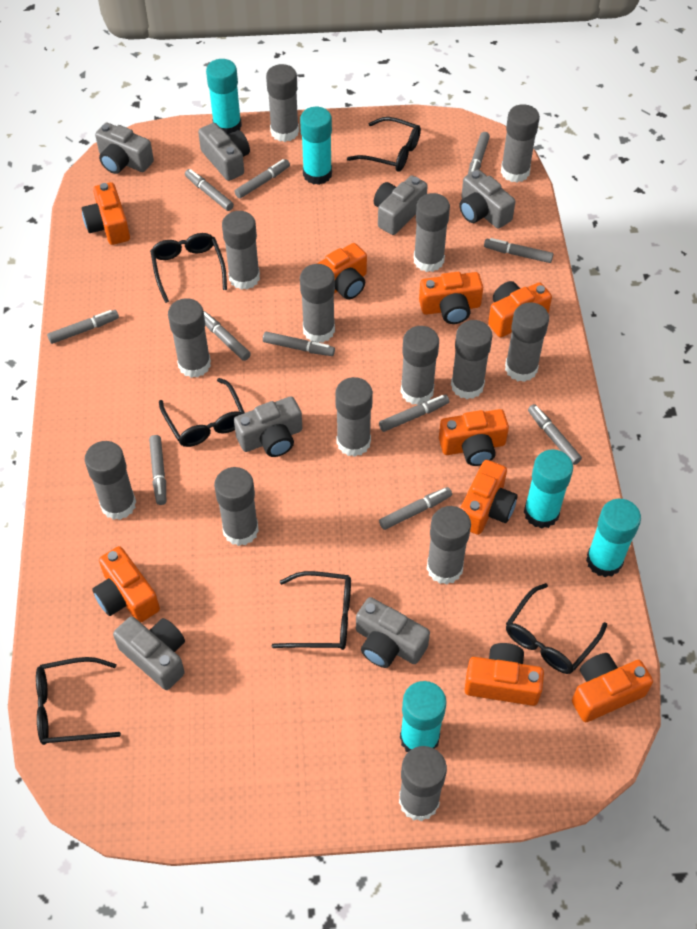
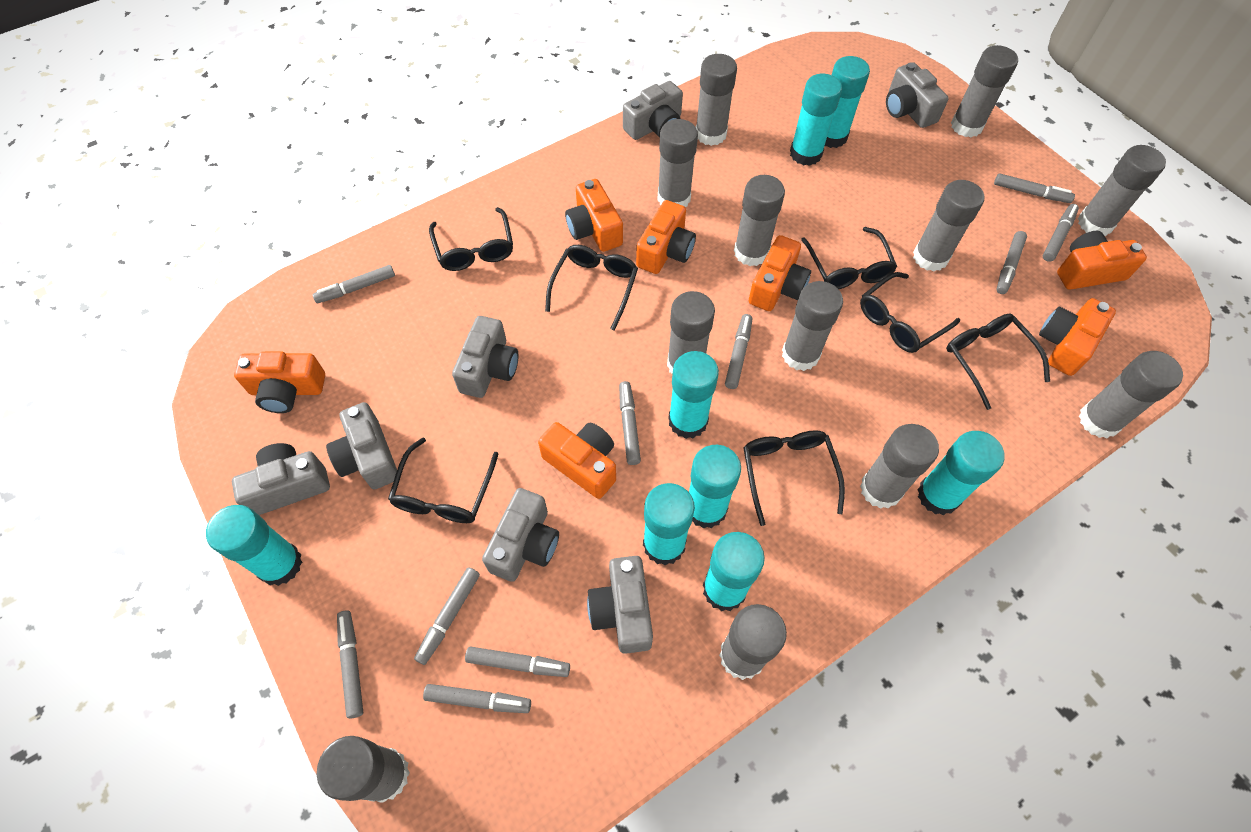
black glasses: [36,657,121,745] [150,233,227,303] [159,378,245,447] [272,571,351,650] [347,117,421,172] [506,583,607,674] = 6 -> [388,437,498,523] [429,207,513,271] [545,245,638,331] [743,430,845,526] [801,227,897,289] [860,272,960,353] [946,314,1050,410] = 7
grey glue stick: [85,441,136,520] [168,298,211,378] [214,467,259,546] [222,211,260,290] [266,64,299,142] [300,264,335,343] [335,377,373,457] [399,746,447,821] [401,326,439,405] [414,193,450,272] [427,506,471,585] [451,320,493,399] [501,104,540,183] [505,302,549,382] = 14 -> [317,736,410,803] [657,119,698,207] [667,291,715,374] [696,54,737,146] [719,604,787,680] [734,175,785,266] [782,281,843,371] [860,424,939,509] [913,180,984,271] [951,45,1018,137] [1078,145,1166,236] [1079,351,1183,438] = 12
grey marker: [47,310,119,344] [149,435,166,505] [185,169,234,211] [204,311,251,361] [235,159,290,198] [263,332,335,356] [379,394,449,432] [379,487,452,530] [468,132,490,174] [484,238,553,263] [528,404,582,465] = 11 -> [312,265,395,303] [337,611,363,719] [414,568,480,665] [423,684,531,713] [465,647,570,677] [619,381,641,465] [725,314,752,389] [994,173,1075,203] [996,231,1027,294] [1043,204,1079,262] = 10
orange camera: [82,182,130,245] [92,546,160,623] [317,243,367,300] [419,272,483,324] [439,409,509,466] [460,460,518,535] [464,643,544,706] [488,281,552,337] [572,653,653,722] = 9 -> [234,351,325,413] [538,422,616,499] [565,179,623,252] [636,200,696,274] [749,235,811,311] [1039,298,1116,376] [1057,231,1147,290] = 7
turquoise glue stick: [206,59,242,135] [300,107,332,185] [400,681,447,752] [524,449,573,529] [586,499,641,577] = 5 -> [206,505,302,586] [643,483,695,566] [668,351,719,439] [689,445,741,528] [703,532,765,611] [790,74,842,166] [825,56,870,148] [917,431,1004,515] = 8

